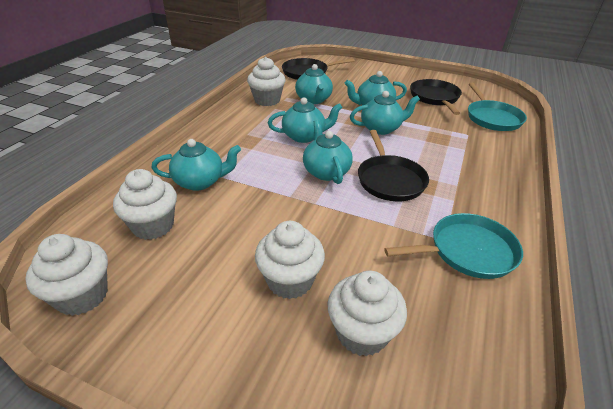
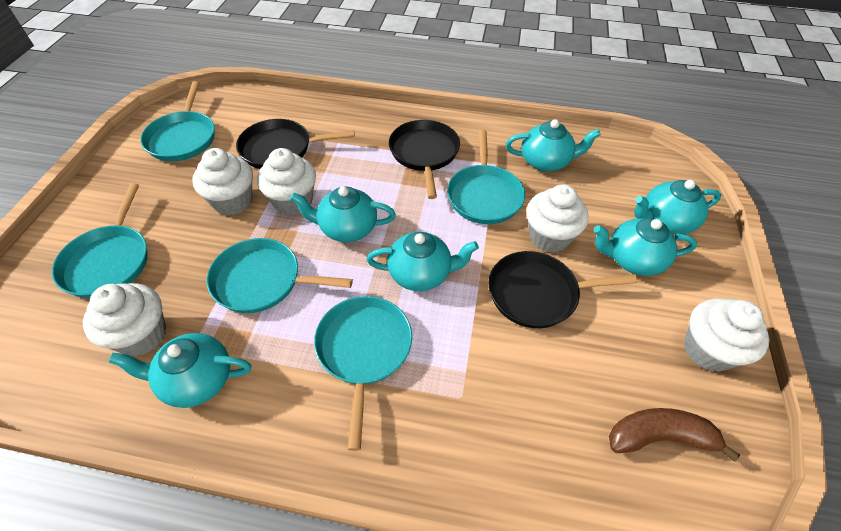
brown banana: none = 0 -> [609,408,740,462] = 1
turquoise pan: [384,213,523,279] [468,83,527,131] = 2 -> [52,183,148,298] [140,81,215,161] [207,238,353,313] [314,296,412,451] [447,130,525,224] = 5

